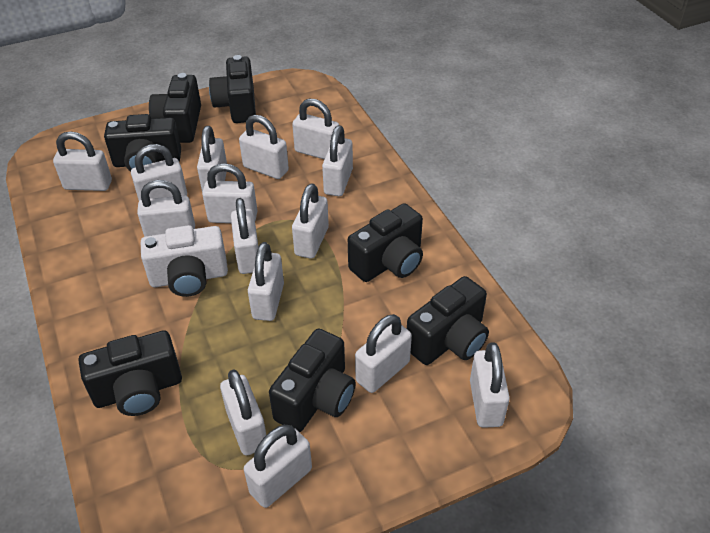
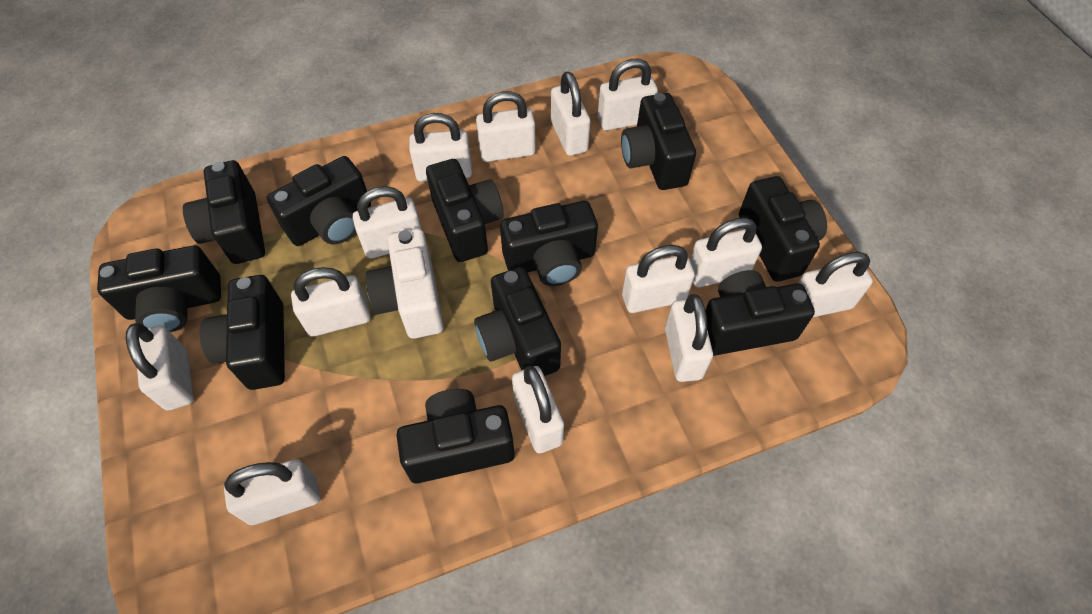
black camera: [79,330,182,416] [104,114,181,172] [149,73,201,143] [209,55,256,123] [269,328,356,432] [348,203,423,282] [407,276,489,365] = 7 -> [97,245,221,332] [183,160,265,264] [200,275,285,390] [267,156,371,246] [396,389,515,483] [426,159,504,262] [474,267,561,376] [500,201,598,286] [621,93,696,190] [705,270,815,356] [739,176,827,282] = 11
white padlock: [53,132,112,191] [131,144,187,201] [137,180,195,237] [197,126,227,192] [202,163,257,223] [220,369,266,455] [231,198,258,274] [239,115,289,179] [244,425,312,508] [248,242,284,321] [292,99,339,159] [292,183,329,259] [322,125,353,196] [355,314,412,393] [470,342,510,428] = 15 -> [126,323,194,411] [224,459,320,525] [291,267,371,337] [353,186,422,259] [409,113,472,182] [476,91,536,162] [512,366,564,453] [551,71,590,156] [598,59,658,131] [622,245,695,313] [665,294,713,382] [690,218,762,287] [798,252,873,318] = 13

